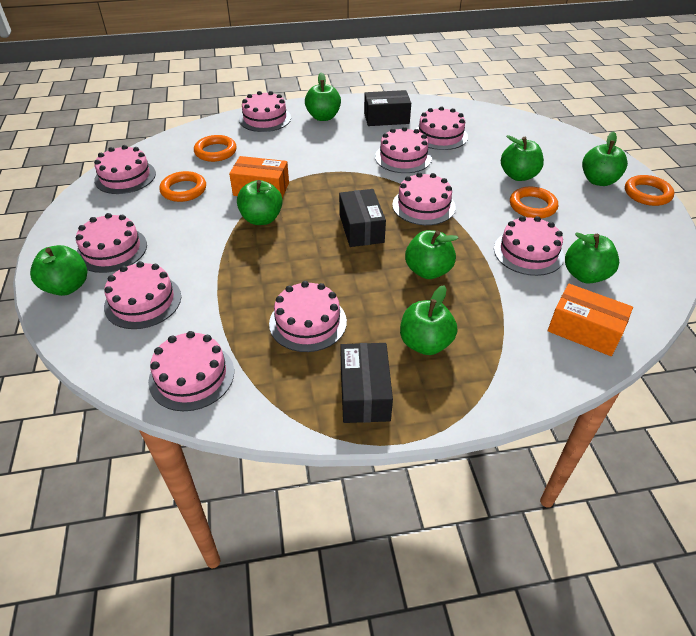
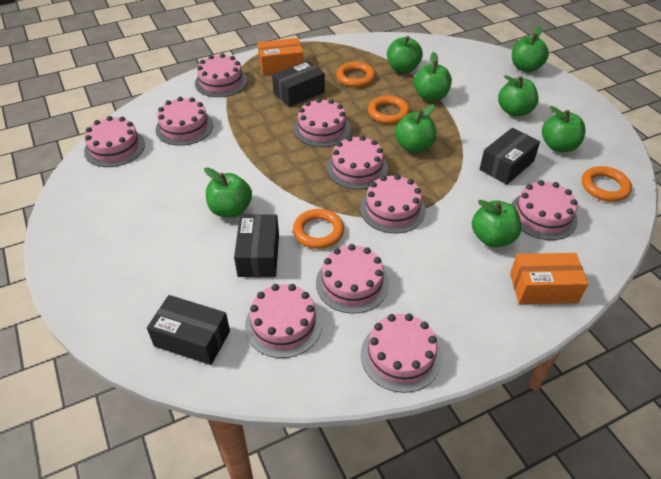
black box: [339,189,386,247] [340,343,393,423] [364,90,411,126] = 3 -> [147,295,230,365] [234,214,279,277] [272,61,325,107] [479,128,540,185] = 4

